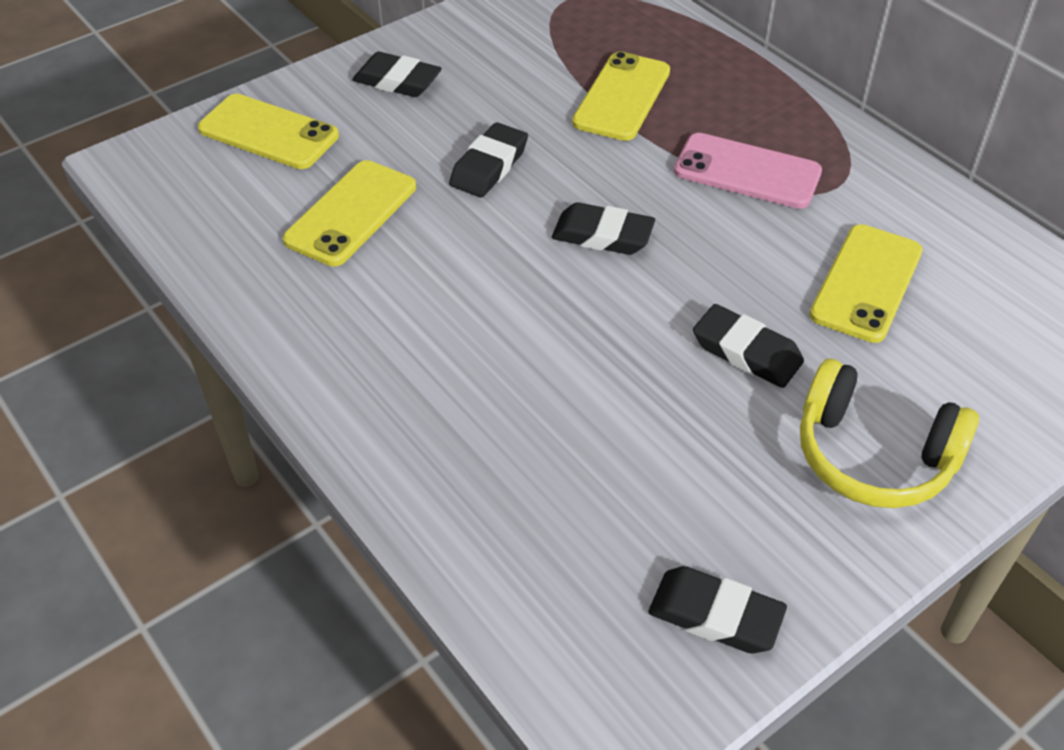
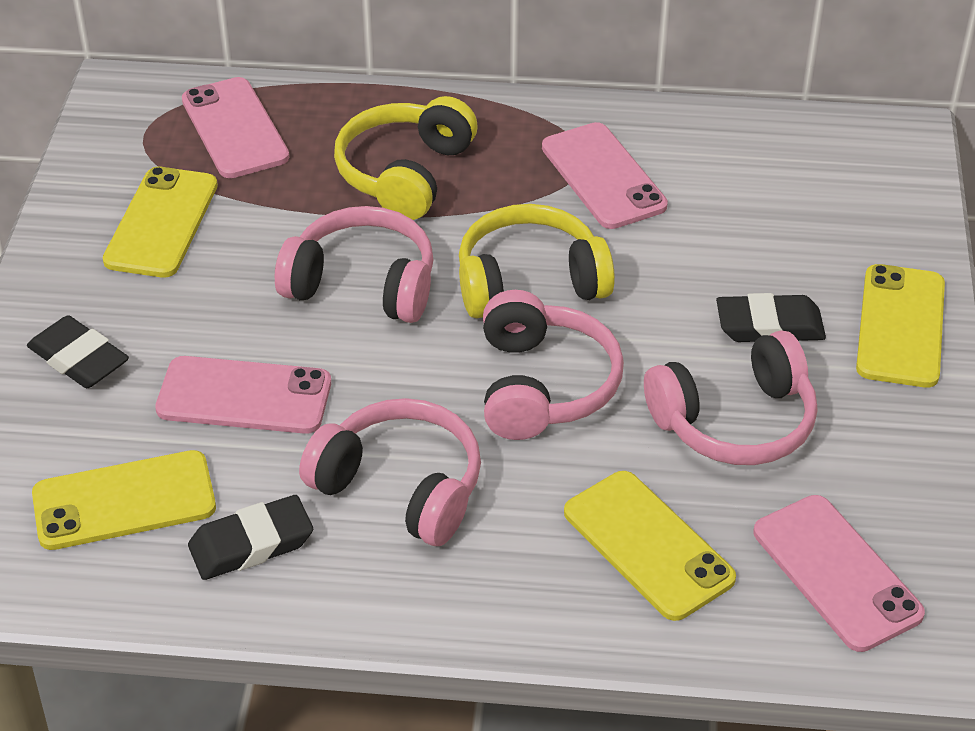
black eraser: [352,52,442,97] [449,122,528,197] [552,202,655,255] [648,566,787,654] [693,304,804,388] = 5 -> [27,315,129,388] [188,495,313,580] [716,293,826,342] = 3
pink headphones: none = 0 -> [275,206,434,323] [299,398,481,546] [483,290,624,440] [644,330,817,465] = 4
pink phone: [674,133,822,209] = 1 -> [155,356,331,434] [182,77,289,178] [542,122,668,229] [753,495,925,652] = 4
yellow headphones: [800,359,979,508] = 1 -> [334,96,477,220] [459,204,615,318] = 2

